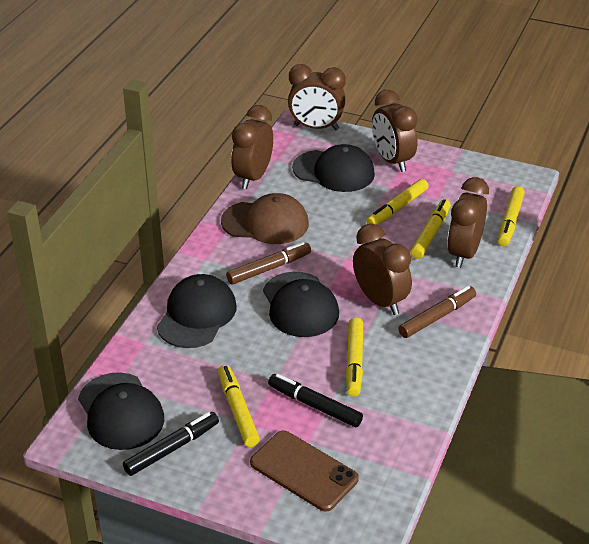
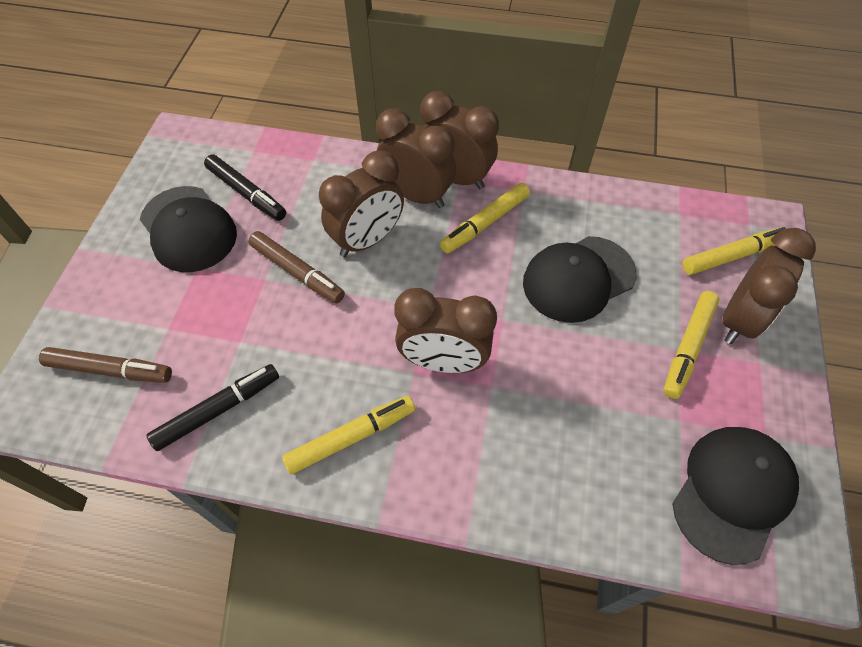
black cap: [78,372,164,450] [157,274,236,348] [263,272,339,337] [292,144,375,192] = 4 -> [140,186,237,272] [523,236,636,323] [672,427,799,565] = 3
brown cap: [221,193,309,244] = 1 -> none = 0
brown phone: [250,431,359,512] = 1 -> none = 0
yellow marker: [218,365,260,447] [346,317,363,397] [366,179,429,225] [410,199,451,259] [498,186,525,246] = 5 -> [282,396,415,475] [440,183,530,254] [663,291,720,399] [682,227,786,275] = 4

